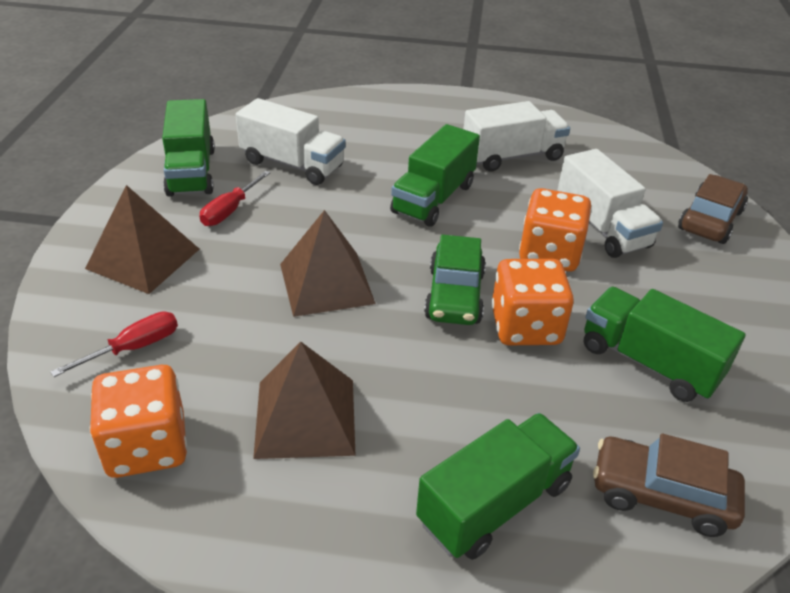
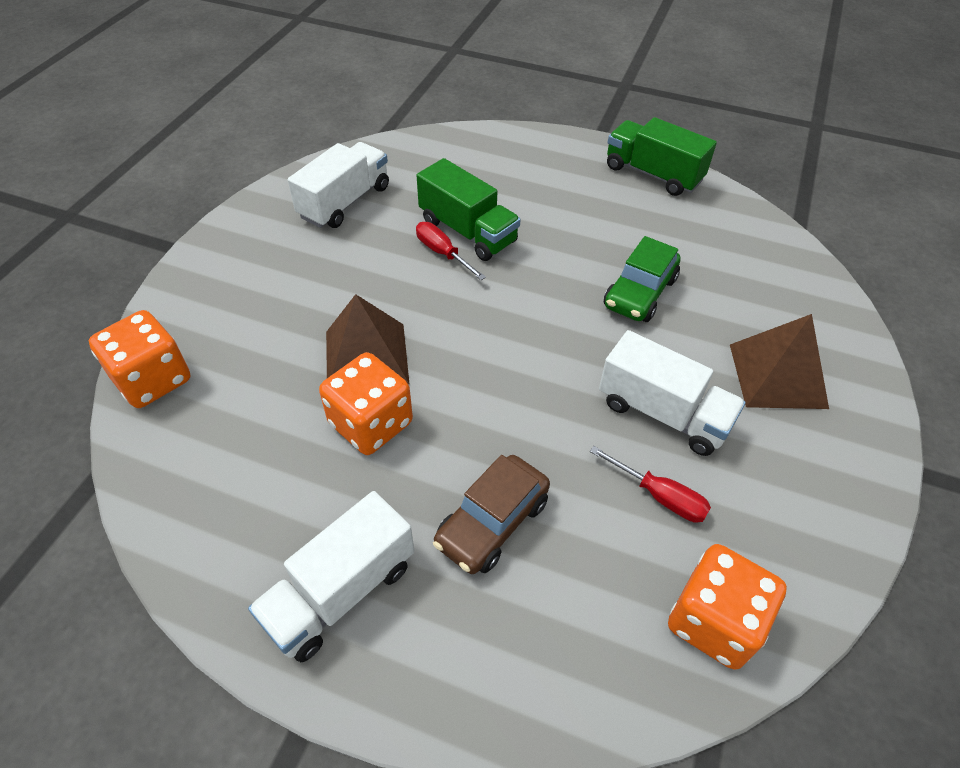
brown car: [593,433,745,537] [678,174,748,244] = 2 -> [433,455,550,574] = 1
brown pyramid: [85,185,199,294] [253,342,356,459] [280,210,376,317] = 3 -> [326,294,410,384] [730,314,829,409] = 2
green truck: [162,99,215,197] [390,124,480,227] [416,413,580,560] [584,287,746,402] = 4 -> [416,158,521,261] [607,117,717,196] = 2

